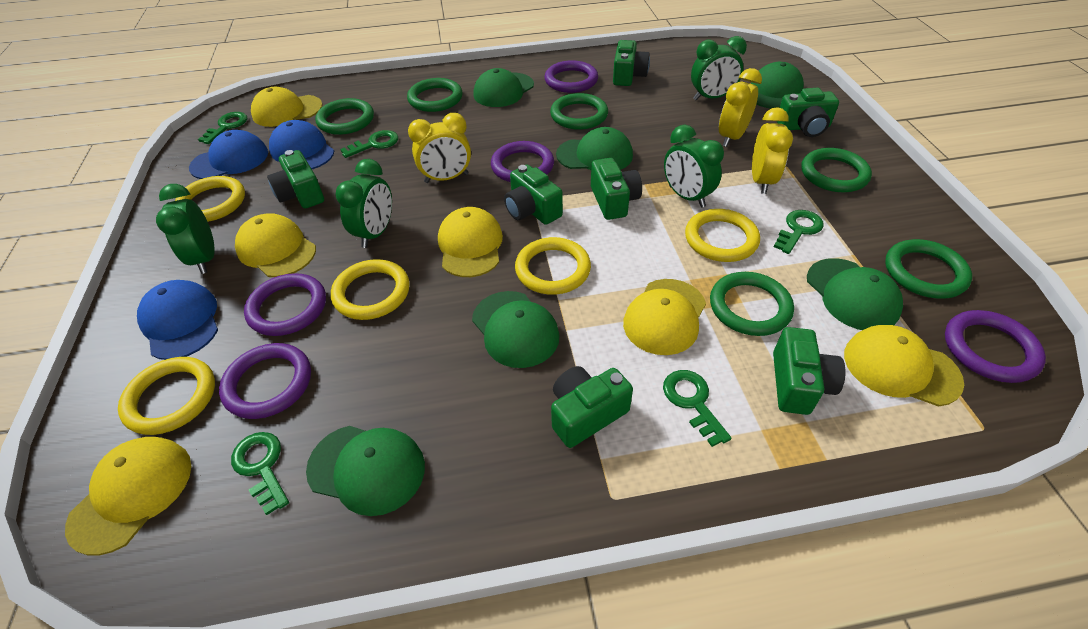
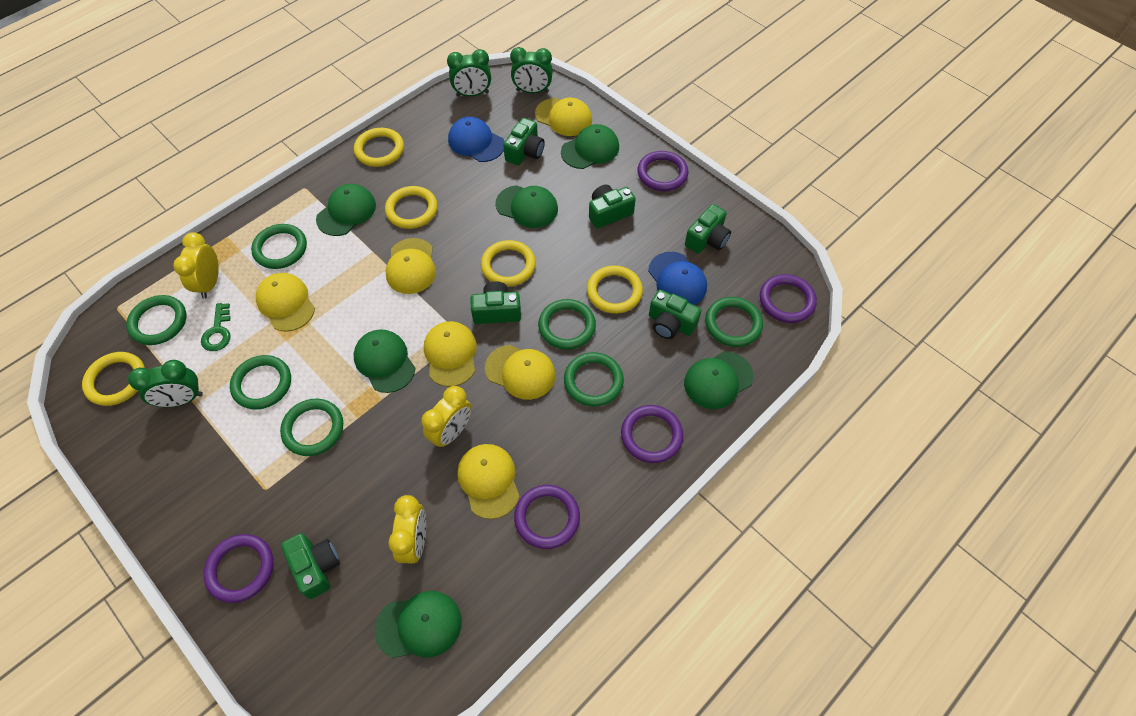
blue cap: [137,280,218,360] [189,130,268,179] [269,120,334,169] = 3 -> [448,117,505,162] [648,252,707,305] = 2
green camera: [267,150,324,208] [504,165,563,225] [551,366,633,448] [591,158,642,220] [613,40,650,86] [773,327,845,415] [777,88,839,137] = 7 -> [281,533,340,599] [471,281,521,324] [503,118,545,165] [589,185,636,229] [649,289,701,339] [685,204,731,254] = 6
green clock: [156,184,215,274] [335,159,392,248] [664,125,724,208] [691,36,747,100] = 4 -> [128,360,203,407] [447,49,491,97] [510,47,553,93] = 3
green key: [198,112,247,144] [231,432,289,515] [340,130,398,158] [663,370,732,447] [774,210,824,254] = 5 -> [201,303,231,351] = 1
green ring: [315,98,374,135] [407,78,463,112] [550,93,608,130] [710,272,794,336] [801,148,872,192] [885,239,972,299] = 6 -> [126,295,186,345] [230,355,291,410] [251,224,307,269] [280,399,343,456] [538,299,596,349] [564,352,624,407] [705,297,763,347] = 7

